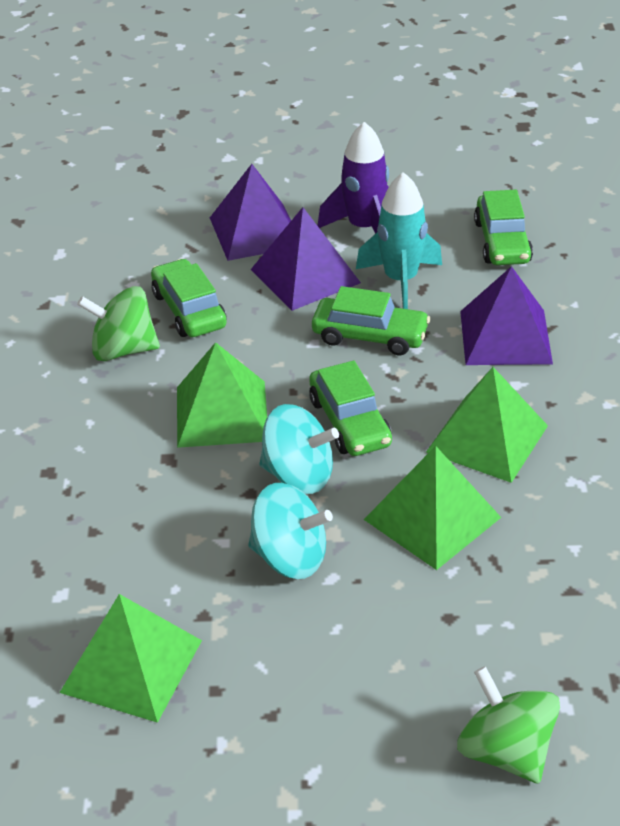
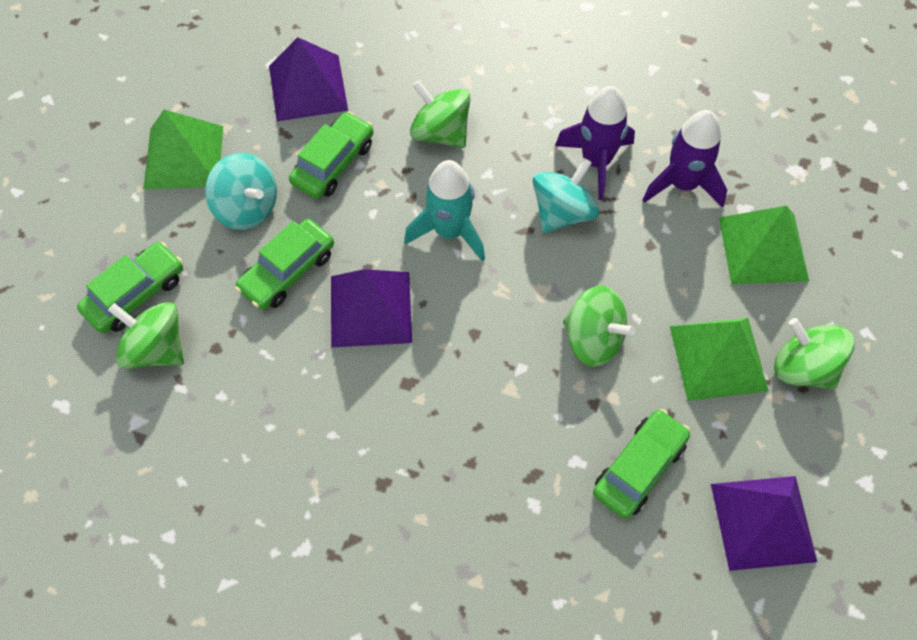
green pyramid: [59,594,202,723] [177,342,267,448] [364,446,501,570] [426,367,548,483] = 4 -> [143,110,223,189] [670,318,768,401] [719,206,809,284] = 3
green spinning top: [77,286,160,361] [457,666,560,784] = 2 -> [108,302,184,369] [410,80,471,148] [563,285,636,367] [774,318,854,390] = 4
purple rocket: [318,122,389,234] = 1 -> [555,86,635,200] [642,110,727,208] = 2

